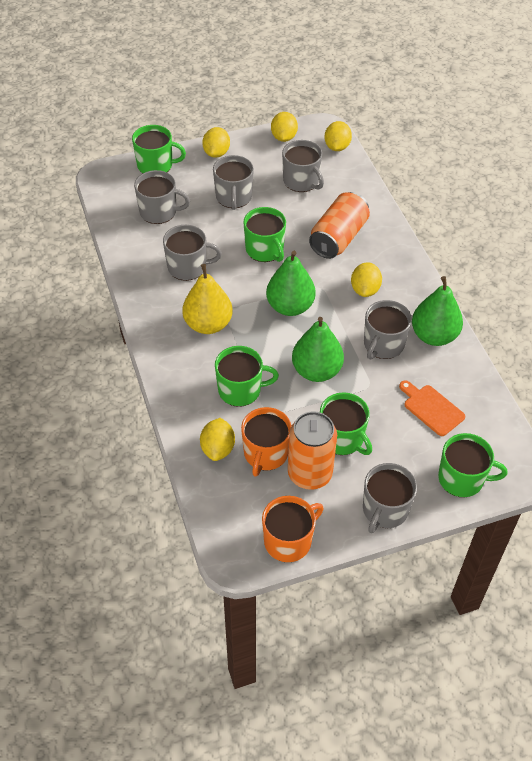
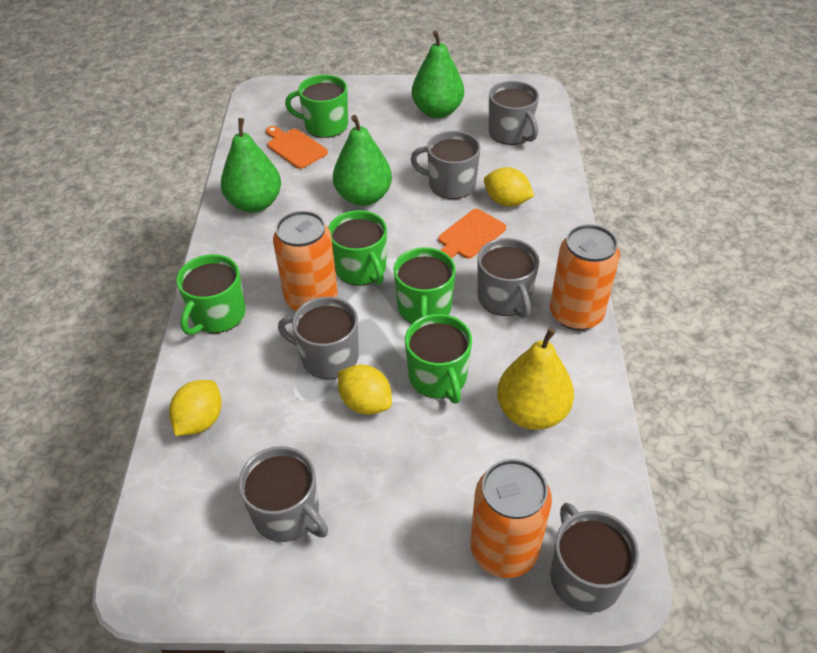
orange can: [288,411,337,490] [309,192,370,259] = 2 -> [273,211,338,311] [470,459,552,578] [550,224,620,330] = 3
orange cutting board: [399,380,465,436] = 1 -> [266,126,328,169] [438,209,506,259] = 2
orange mug: [241,407,291,477] [262,496,324,562] = 2 -> none = 0
yellow lemon: [200,418,235,461] [202,127,230,158] [271,112,298,142] [324,121,352,151] [351,262,382,297] = 5 -> [169,380,222,436] [338,365,392,415] [484,167,534,206] = 3

